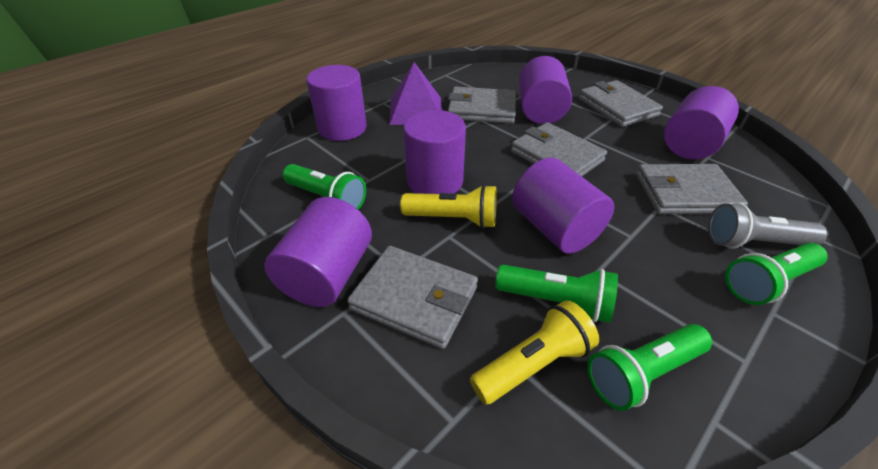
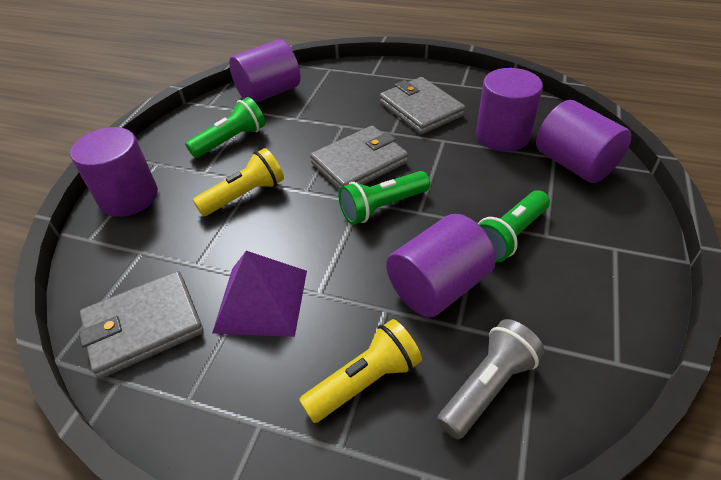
green flashlight: [283,164,366,210] [495,265,618,323] [587,324,712,411] [725,243,828,305] = 4 -> [185,97,266,158] [339,171,430,225] [478,190,550,262] = 3
grey wallet: [347,246,478,349] [448,87,516,124] [511,122,607,176] [579,80,663,127] [636,164,748,214] = 5 -> [79,271,204,379] [310,126,408,189] [380,77,466,134] = 3
purple cylinder: [264,197,372,307] [306,65,367,141] [403,110,466,194] [512,157,614,254] [519,56,572,124] [664,86,739,159] = 6 -> [70,127,158,217] [229,40,300,103] [386,214,496,318] [476,68,543,152] [536,100,632,183] = 5

